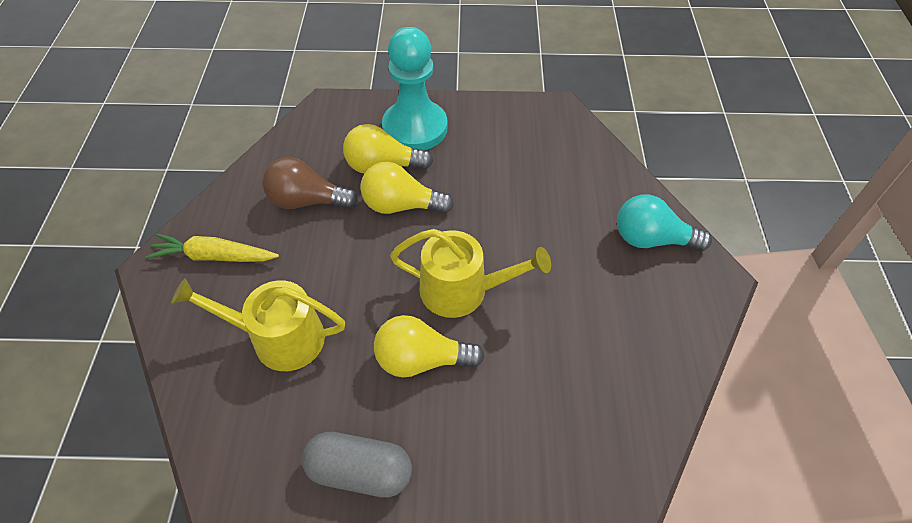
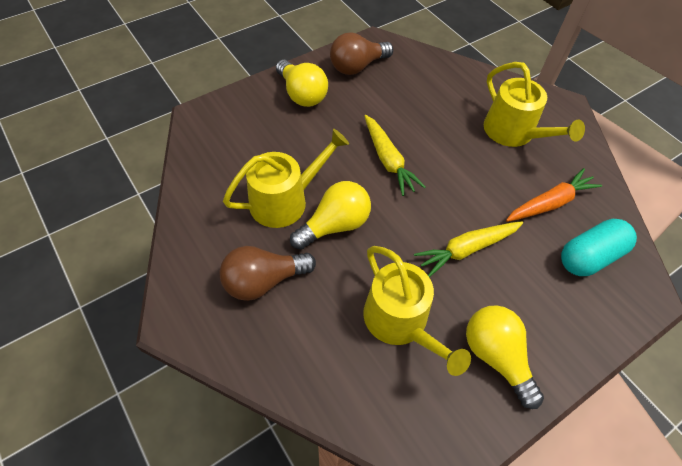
brown light bulb: [263,157,358,209] = 1 -> [219,246,316,301] [330,32,393,75] = 2
grey capsule: [302,432,412,498] = 1 -> none = 0
orange carrot: none = 0 -> [506,168,602,222] = 1
turquoise capsule: none = 0 -> [561,219,637,276] = 1
turquoise light bulb: [617,194,712,251] = 1 -> none = 0
turquoise pawn: [382,27,447,151] = 1 -> none = 0
yellow carrot: [145,234,279,262] = 1 -> [364,115,426,196] [414,221,523,277] = 2
yellow watering can: [172,278,345,371] [390,229,551,318] = 2 -> [223,129,349,228] [363,246,471,376] [484,62,585,147] = 3

